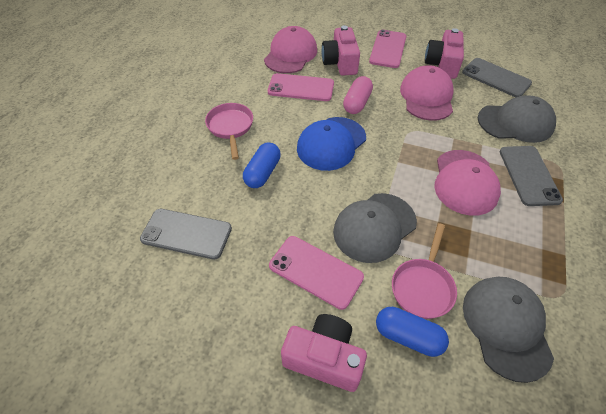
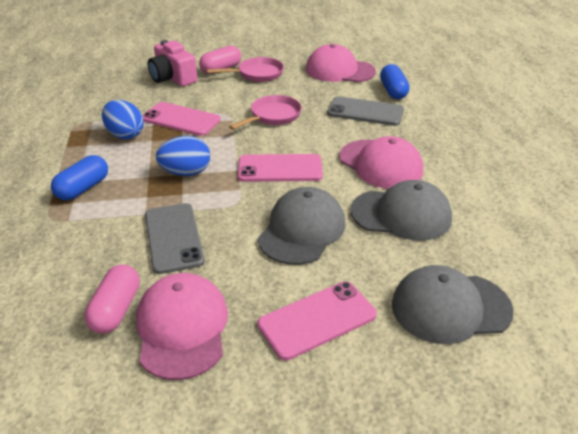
blue cap: [297,117,366,171] = 1 -> none = 0
blue egg: none = 0 -> [102,100,144,139] [156,136,210,176] = 2
grey phone: [140,209,232,260] [462,58,532,97] [499,146,563,206] = 3 -> [145,203,205,274] [327,96,404,126] = 2
pink camera: [281,314,367,392] [322,26,360,76] [425,28,464,79] = 3 -> [148,40,197,86] = 1
pink capsule: [343,76,373,114] = 1 -> [84,265,140,334] [199,46,241,74] = 2

